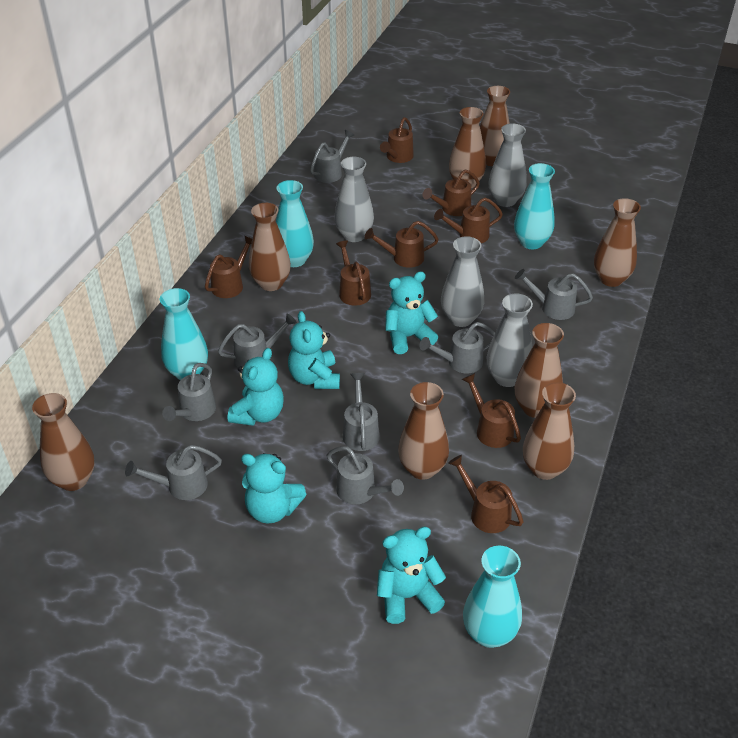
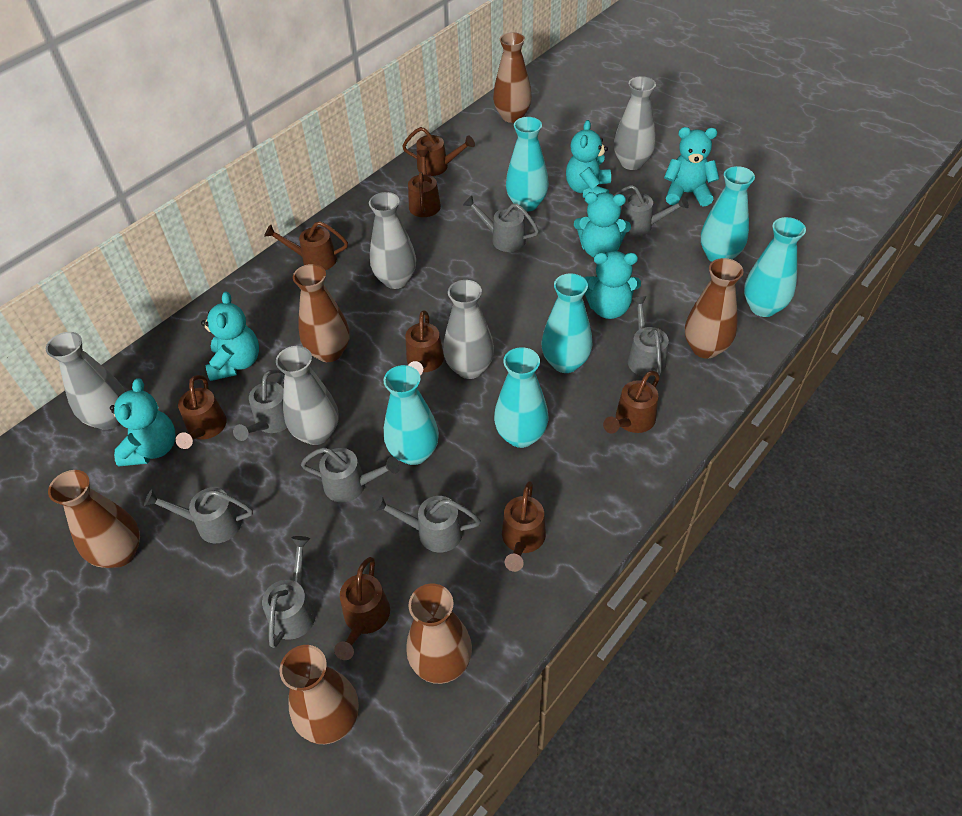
brown vase: [32,393,94,491] [249,203,291,291] [398,382,449,480] [449,107,486,188] [480,86,510,166] [515,323,564,418] [523,382,576,480] [594,198,641,287] = 8 -> [48,470,140,568] [279,645,359,744] [293,264,350,362] [406,584,472,684] [493,32,532,123] [685,258,744,359] = 6
grey vase: [334,157,374,242] [441,236,484,327] [486,294,533,387] [488,123,527,207] = 4 -> [46,332,125,430] [276,346,339,445] [369,192,416,289] [443,280,494,379] [614,76,656,170] = 5
turquoise teddy bear: [228,348,284,426] [241,453,307,523] [288,311,340,389] [377,527,446,624] [385,272,438,354] = 5 -> [110,378,176,466] [201,291,259,381] [566,120,611,198] [574,192,631,258] [583,251,641,319] [664,127,719,207] = 6
turquoise vase: [160,288,208,380] [276,180,314,267] [463,546,522,648] [514,163,555,249] = 4 -> [384,365,439,465] [494,347,548,448] [506,117,549,212] [541,273,592,373] [701,166,755,262] [744,217,806,317] = 6

